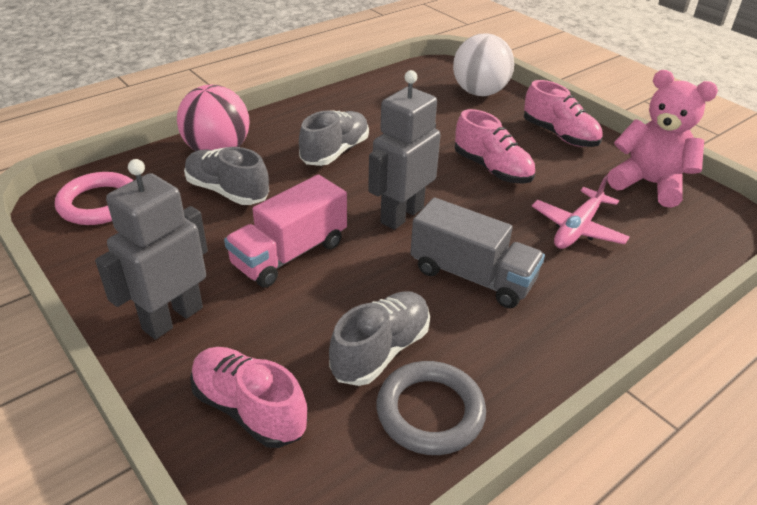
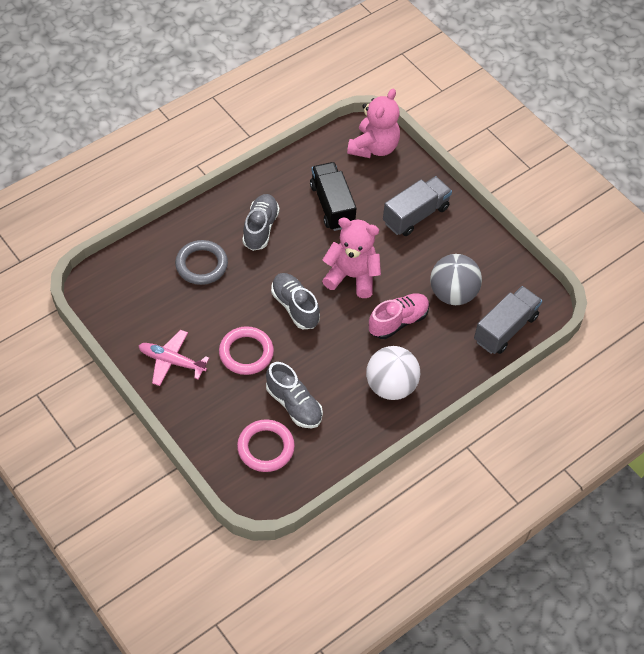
black truck: none = 0 -> [310,162,357,231] = 1
grey ball: none = 0 -> [430,254,482,305] = 1
grey robot: [95,159,208,340] [368,70,441,230] = 2 -> none = 0
grey truck: [410,198,545,308] = 1 -> [383,176,452,236] [474,286,542,354] = 2
pink ball: [177,85,250,151] = 1 -> none = 0
pink ring: [55,172,133,225] = 1 -> [219,326,274,375] [237,419,295,472] = 2
pink shoe: [190,347,307,448] [455,109,535,184] [524,80,602,147] = 3 -> [369,293,430,339] = 1
pink teddy bear: [607,70,718,208] = 1 -> [322,217,381,298] [347,89,400,158] = 2
pink truck: [224,174,347,288] = 1 -> none = 0

